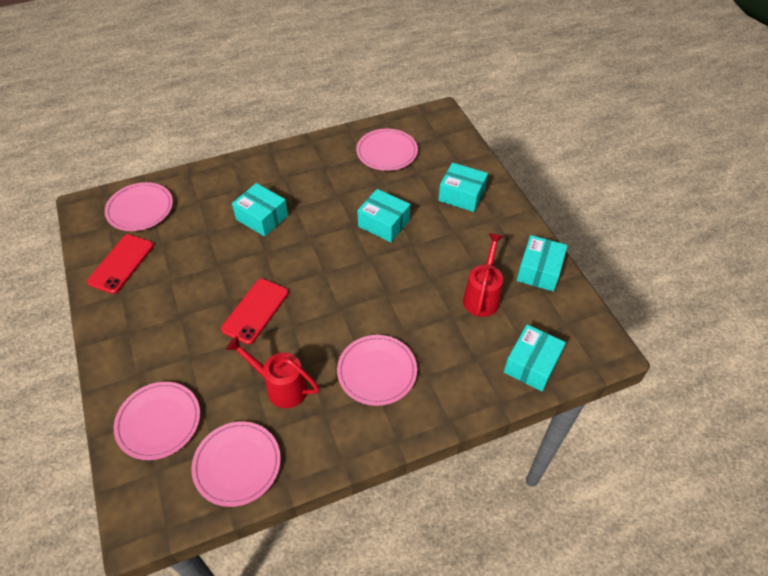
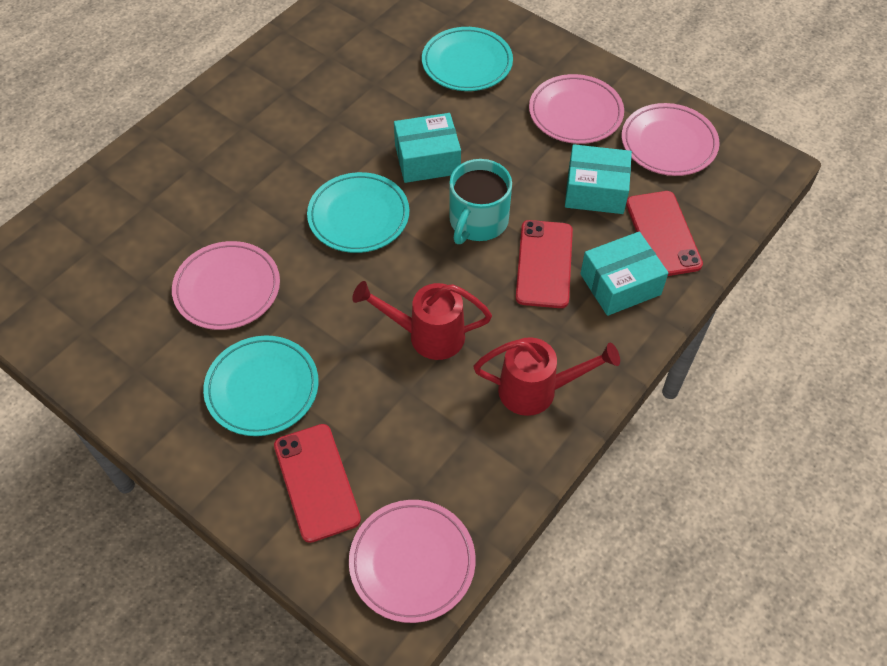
pink plate: [105,182,173,231] [114,382,200,460] [192,421,281,507] [337,335,417,406] [356,129,418,171] = 5 -> [172,241,280,330] [349,500,476,623] [529,74,624,144] [622,103,720,176] = 4
red phone: [87,234,154,294] [221,279,289,344] = 2 -> [274,424,361,543] [516,220,573,308] [626,191,703,276] = 3
turquoise box: [232,183,288,237] [357,189,410,242] [438,163,488,212] [504,324,566,391] [517,235,568,291] = 5 -> [394,113,461,183] [565,144,632,214] [580,232,668,316] = 3
turquoise mug: none = 0 -> [449,159,512,244] = 1
turquoise plate: none = 0 -> [203,335,319,436] [307,172,409,253] [422,27,513,91] = 3

